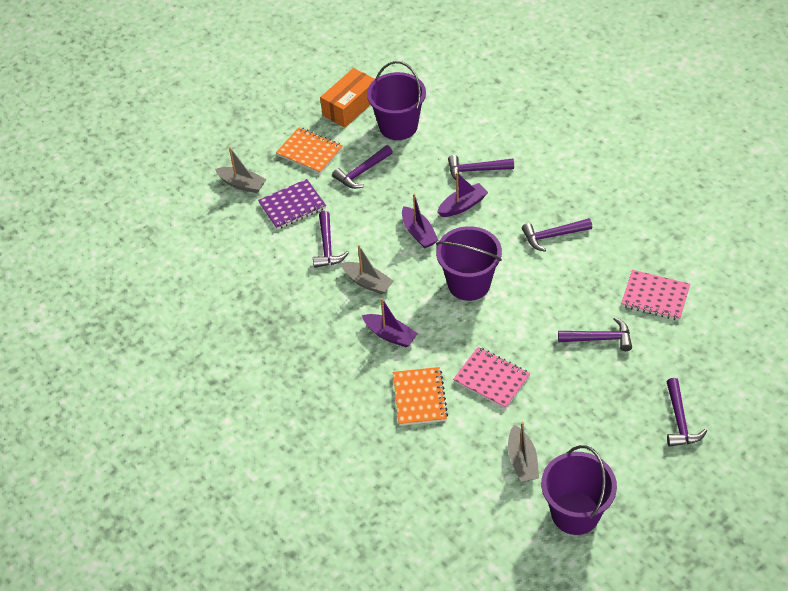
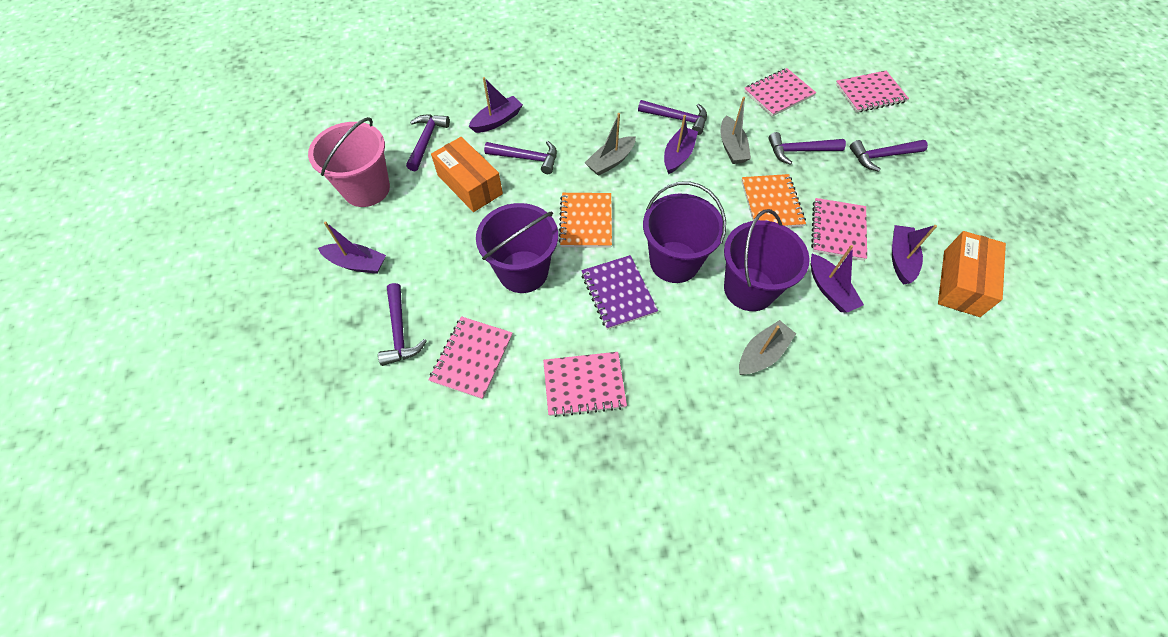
orange box: [320,68,375,128] = 1 -> [431,137,503,212] [938,231,1006,317] = 2
pink bucket: none = 0 -> [308,117,390,207] = 1
pink notebook: [453,347,531,409] [621,270,690,320] = 2 -> [429,316,512,400] [543,352,627,417] [744,68,816,116] [811,198,867,261] [836,71,909,112] = 5
purple boat: [362,298,418,347] [402,193,438,248] [437,173,488,217] = 3 -> [318,221,386,274] [469,77,523,133] [664,115,698,174] [811,245,864,313] [892,225,937,285] = 5

